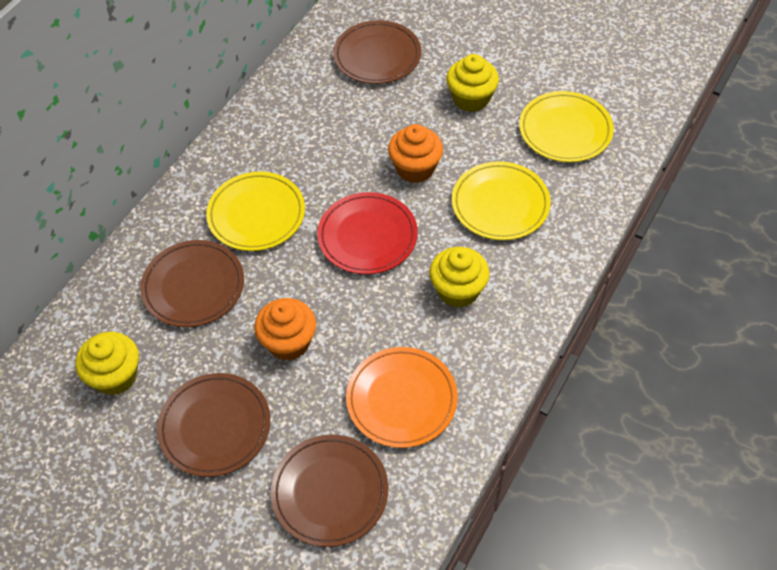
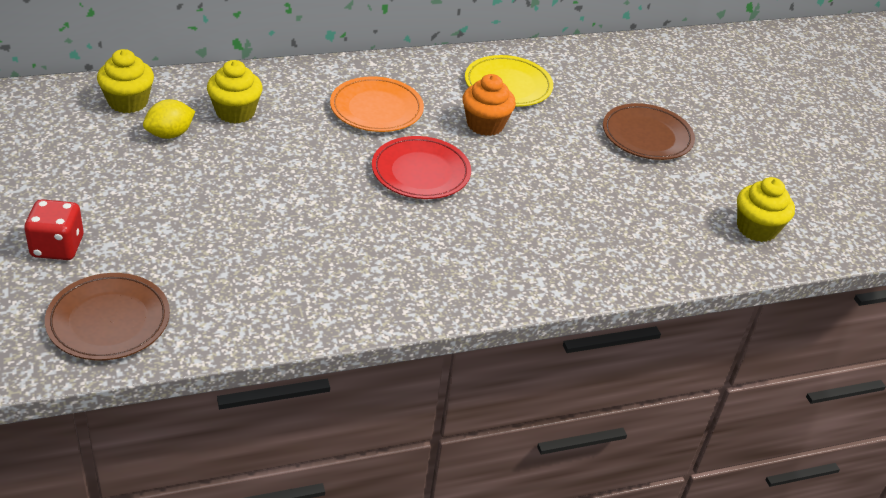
brown plate: [140,240,244,327] [157,373,270,477] [271,435,388,547] [333,20,421,84] = 4 -> [45,273,170,360] [603,103,695,160] = 2
orange cupcake: [254,298,316,361] [388,124,443,183] = 2 -> [463,74,516,136] = 1
red dice: none = 0 -> [24,199,83,260] = 1
yellow lemon: none = 0 -> [143,99,195,139] = 1
yellow plate: [206,172,305,251] [452,161,551,240] [519,91,614,162] = 3 -> [465,55,553,107] = 1

